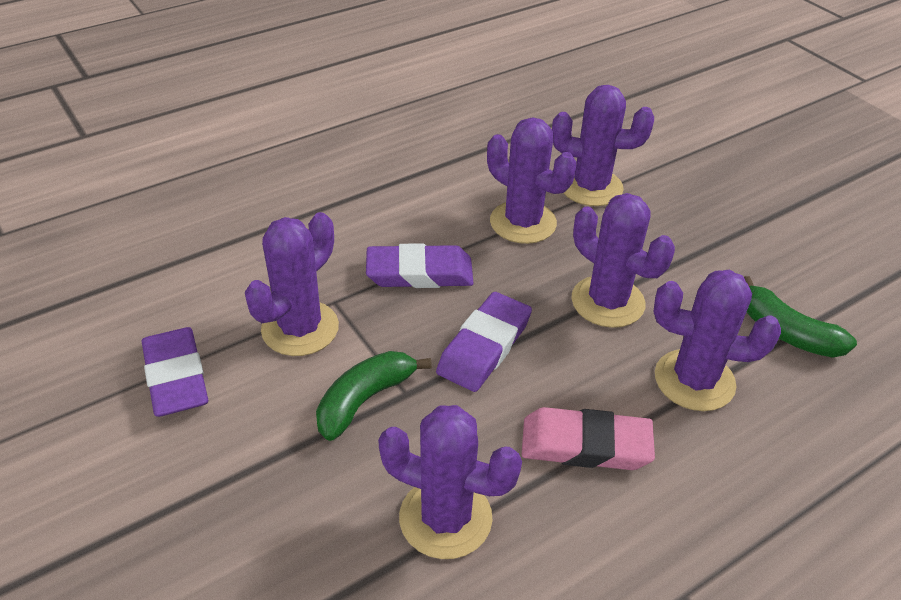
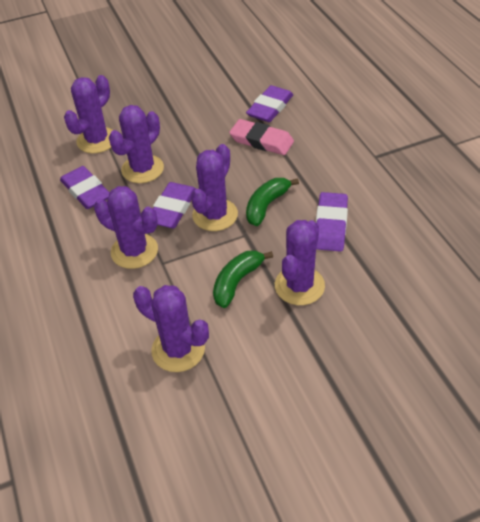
purple eraser: [142,327,208,417] [366,243,473,288] [436,292,532,392] = 3 -> [60,166,110,209] [153,182,196,229] [246,85,293,122] [316,192,348,252] = 4

